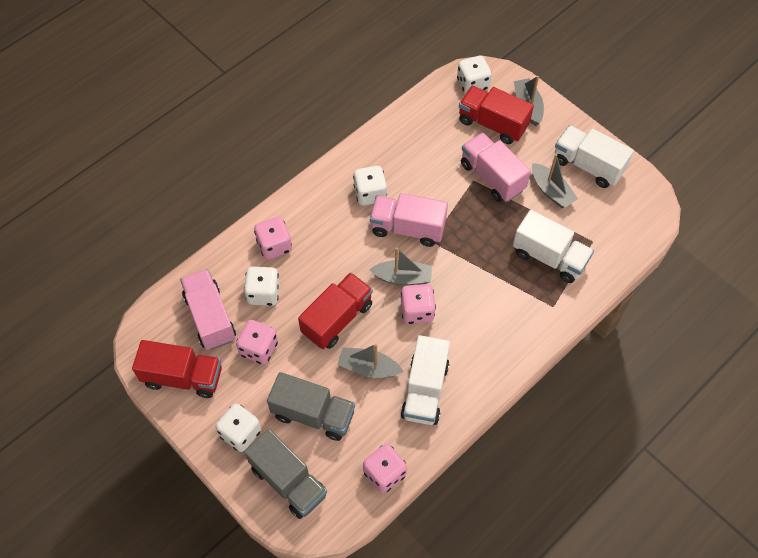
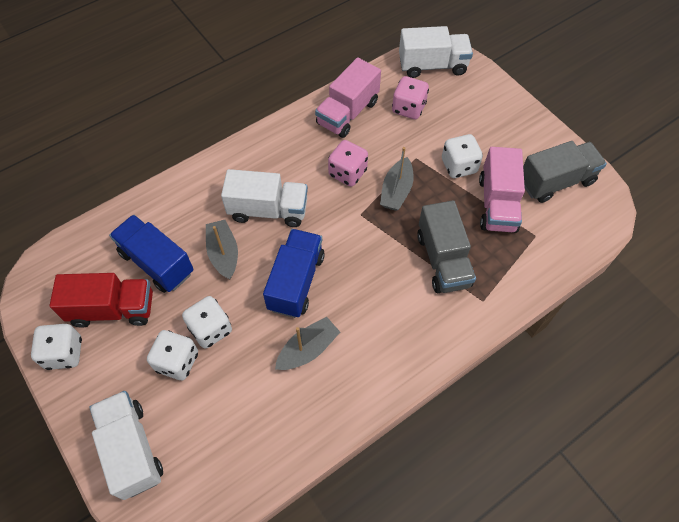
blue truck: none = 0 -> [109,215,194,293] [263,229,325,318] = 2
grey boat: [337,344,403,378] [369,247,432,285] [514,76,544,126] [532,154,578,208] = 4 -> [206,220,238,279] [275,317,340,370] [380,147,414,211] = 3
pink dice: [236,320,278,365] [254,217,292,260] [363,444,407,493] [401,284,436,324] = 4 -> [328,140,368,187] [392,76,429,119] = 2
pink truck: [180,269,236,350] [370,193,448,247] [461,132,531,202] = 3 -> [315,57,381,138] [479,147,525,233] = 2
red truck: [132,340,222,398] [298,272,373,349] [459,86,534,144] = 3 -> [50,273,153,328] = 1

